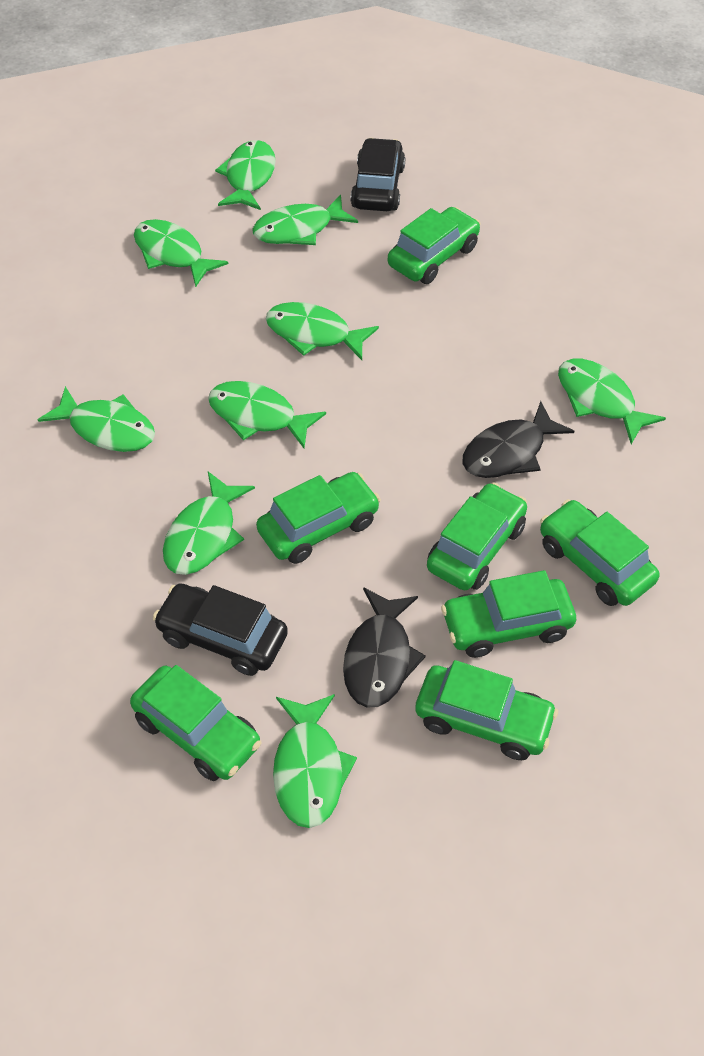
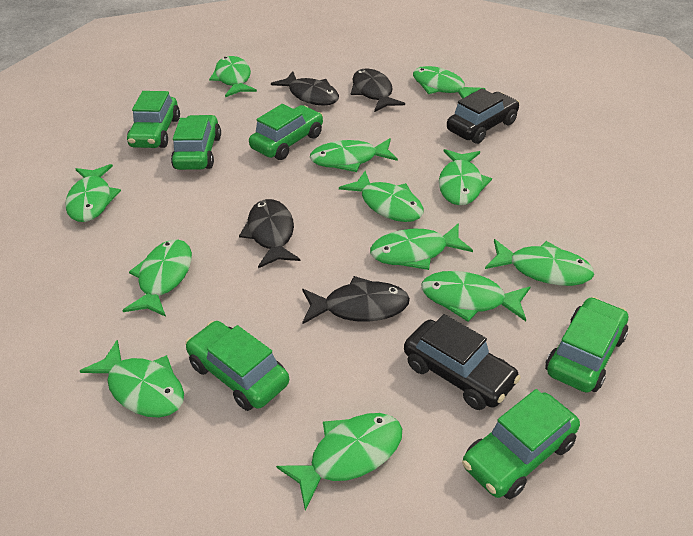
black fish: [343,587,426,708] [463,401,574,478] = 2 -> [239,199,300,268] [271,71,339,106] [302,276,410,324] [351,68,405,112] = 4
green car: [130,665,261,781] [256,472,381,564] [388,207,481,284] [415,660,558,760] [427,482,527,590] [441,570,576,658] [540,499,659,606] = 7 -> [127,91,180,148] [171,115,221,170] [185,321,289,411] [249,104,323,160] [462,389,580,499] [545,297,628,393] = 6
green fish: [38,386,155,452] [134,219,228,287] [163,472,255,575] [208,381,326,448] [215,140,276,210] [252,194,358,245] [266,302,379,360] [273,694,357,828] [558,359,666,444] = 9 -> [65,164,121,222] [80,340,184,418] [122,239,192,317] [209,56,257,97] [276,413,402,511] [310,138,398,172] [339,171,424,222] [370,223,473,270] [413,66,485,99] [421,271,530,322] [439,149,492,205] [485,239,594,286] = 12

